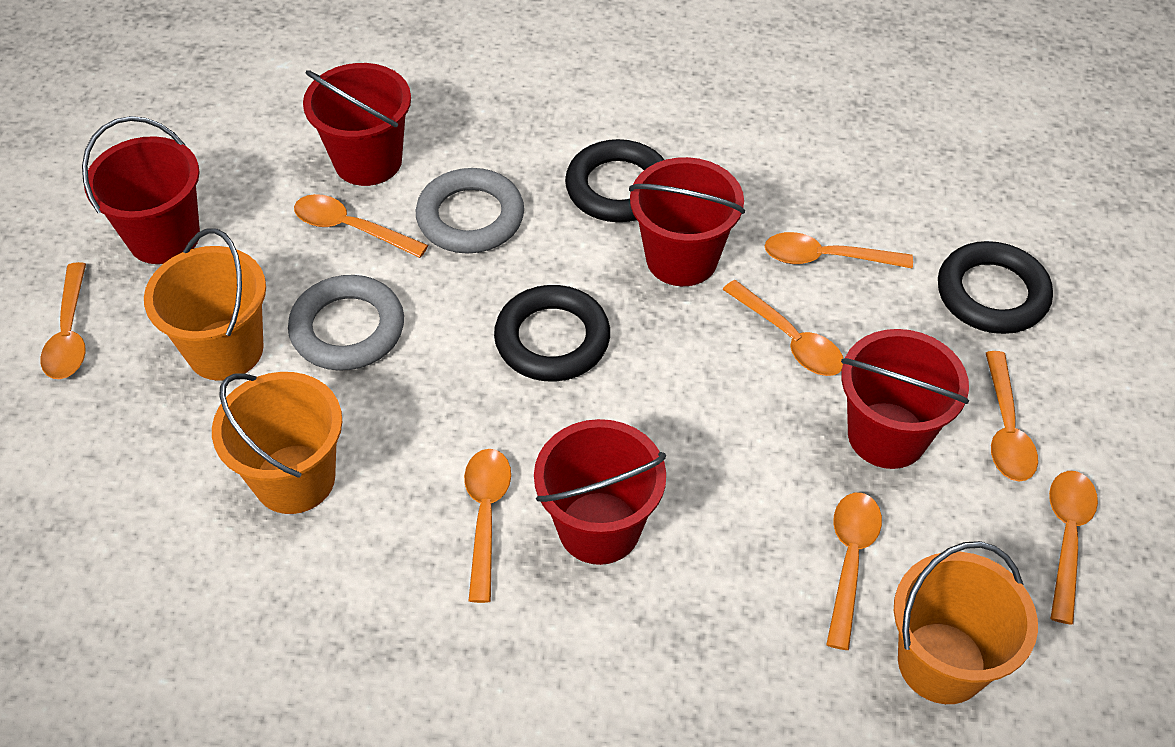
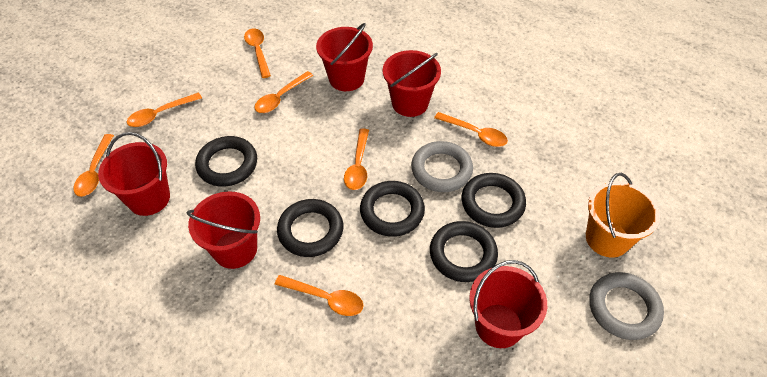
black ring: [494,285,610,381] [565,139,664,222] [938,241,1053,334] = 3 -> [195,136,257,187] [277,199,343,257] [360,181,425,237] [430,221,498,282] [461,173,526,228] = 5
orange bucket: [144,228,266,381] [212,372,342,514] [894,541,1038,704] = 3 -> [586,173,660,258] = 1
orange spoon: [40,262,86,379] [294,194,428,258] [464,449,511,603] [723,280,843,376] [765,232,913,268] [826,493,882,650] [986,351,1038,481] [1049,471,1098,624] = 8 -> [74,134,114,197] [127,92,202,127] [244,28,271,78] [254,71,313,113] [274,275,364,316] [344,128,369,190] [434,112,508,147] = 7

